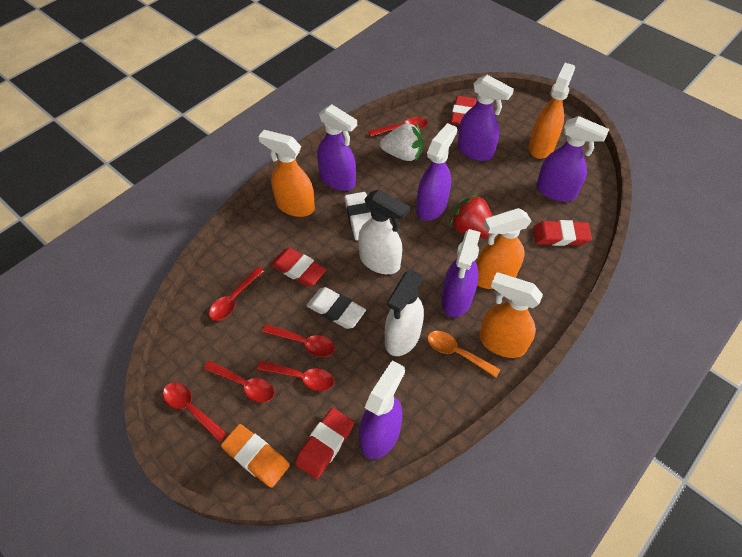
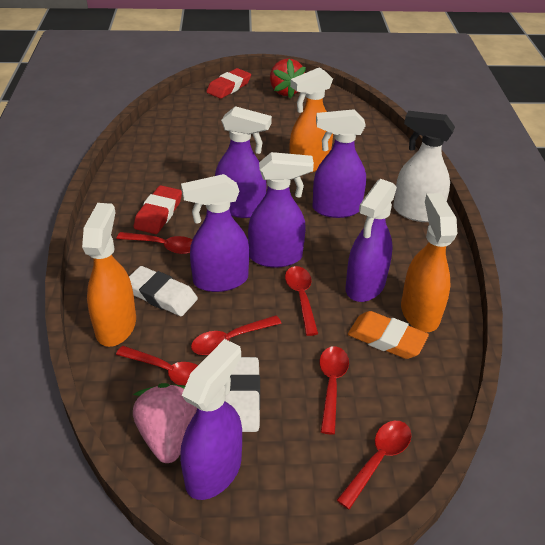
orange spoon: [427,331,501,377] = 1 -> none = 0
orange spray bottle: [258,130,315,217] [476,208,532,289] [479,272,543,358] [529,63,575,159] = 4 -> [82,203,136,347] [289,67,333,173] [401,193,457,332] = 3
pink strawberry: none = 0 -> [133,383,197,463] = 1
red eraser: [271,248,327,287] [295,408,354,479] [451,96,476,125] [533,220,592,246] = 4 -> [134,185,182,234] [206,68,251,99] = 2
white spray bottle: [358,190,409,274] [385,270,424,356] = 2 -> [393,111,455,222] = 1
white strawberry: [380,123,423,161] = 1 -> none = 0

